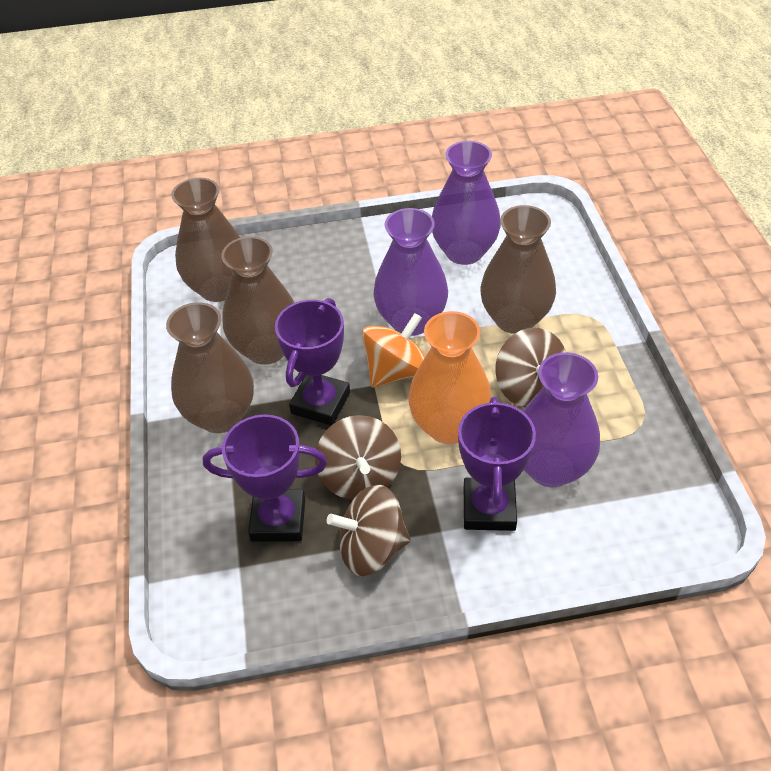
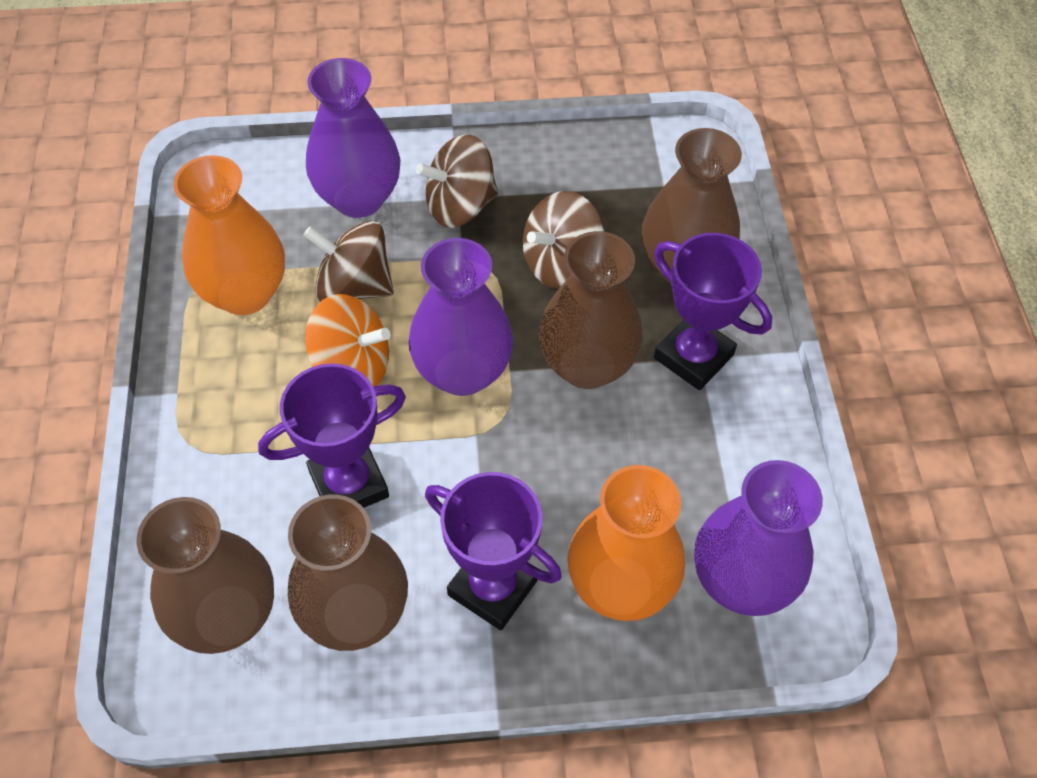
orange vase: [408,311,492,444] = 1 -> [173,155,285,315] [567,465,685,621] = 2

